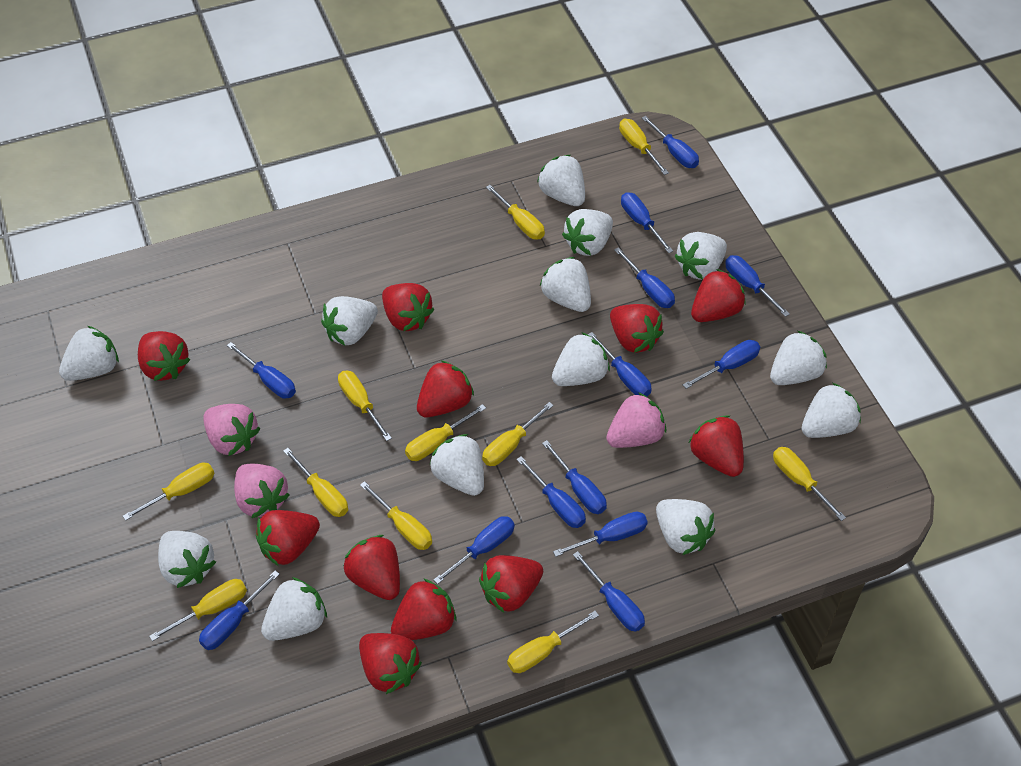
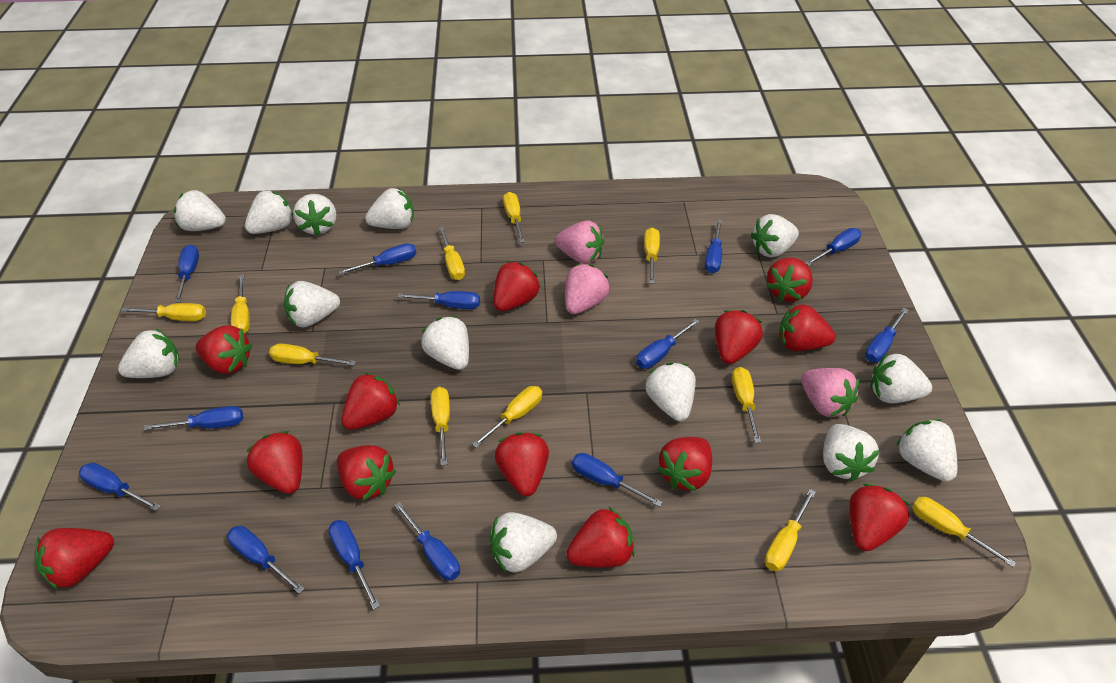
red strawberry: [138,331,190,381] [256,510,320,566] [344,535,400,600] [359,633,422,694] [382,283,434,331] [391,578,456,640] [417,360,474,417] [479,555,543,613] [610,304,664,353] [689,415,744,477] [691,269,746,322] = 11 -> [35,528,114,589] [196,325,252,374] [246,431,302,494] [337,445,396,501] [341,373,400,430] [494,262,540,311] [494,432,549,496] [566,506,635,567] [657,437,712,491] [715,310,763,364] [766,258,813,302] [779,304,836,351] [850,484,909,551] = 13

